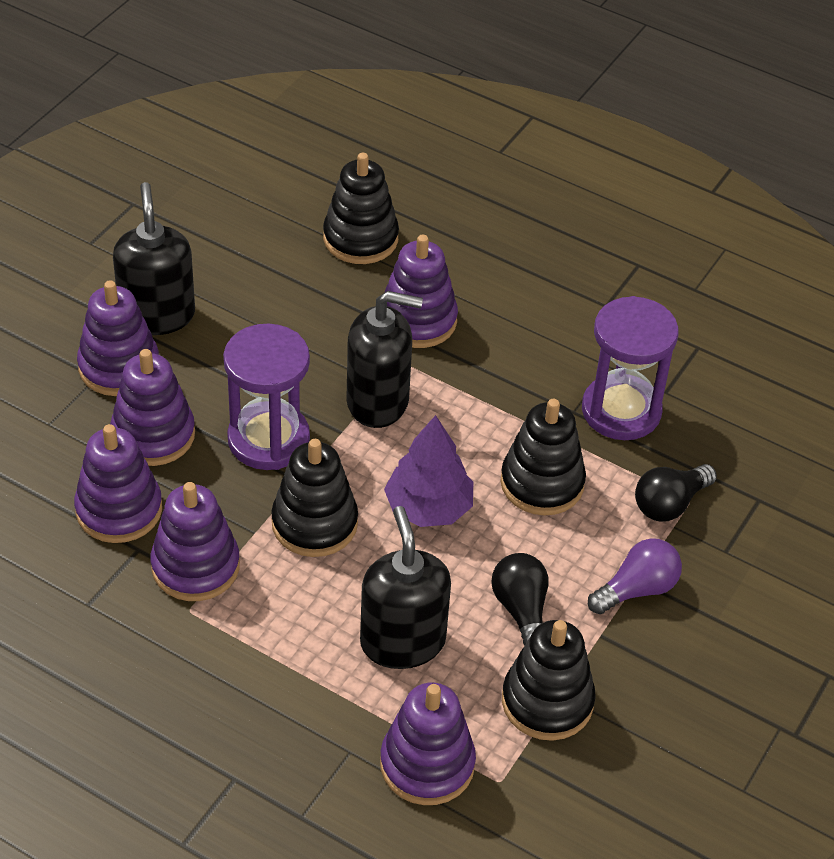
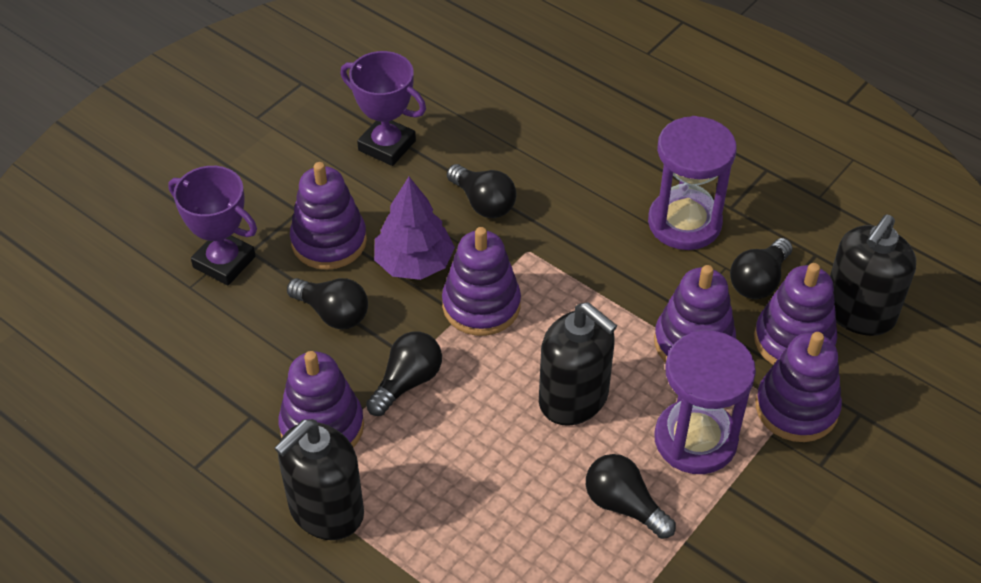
black light bulb: [491,553,549,646] [635,464,717,521] = 2 -> [287,278,368,329] [366,331,442,416] [447,164,516,218] [586,454,676,539] [730,238,793,299] = 5
black stacking toy: [271,439,358,557] [323,153,399,264] [500,399,586,515] [502,620,596,741] = 4 -> none = 0
purple light bulb: [588,538,682,614] = 1 -> none = 0
purple trophy: none = 0 -> [168,166,257,285] [340,51,426,166] = 2

